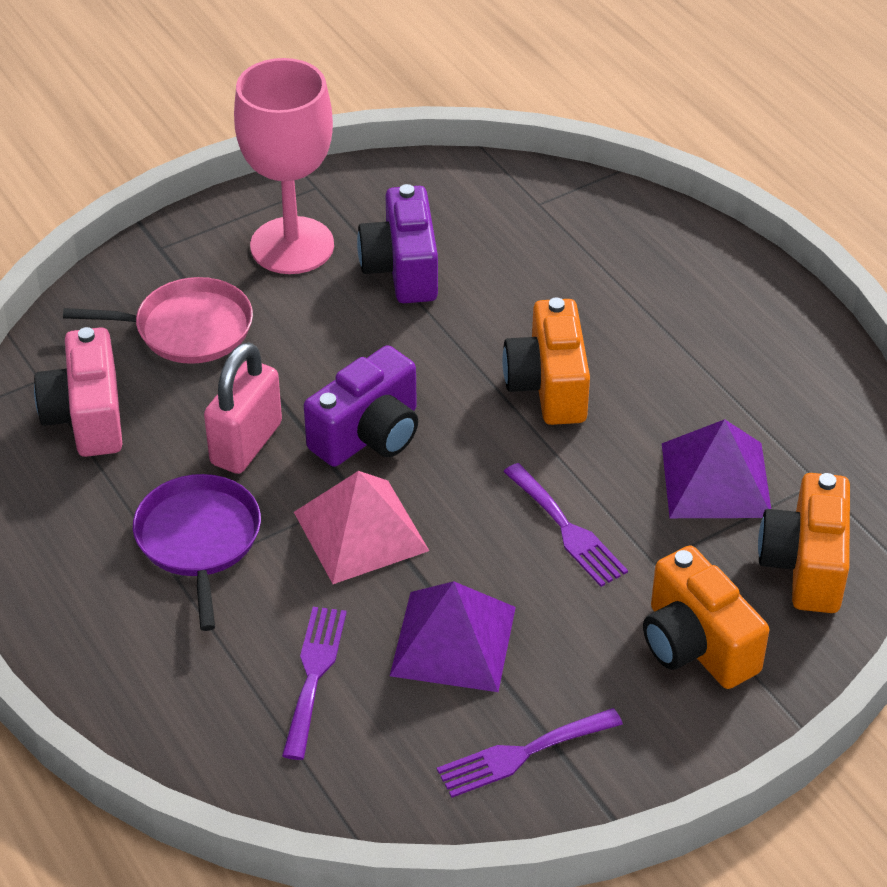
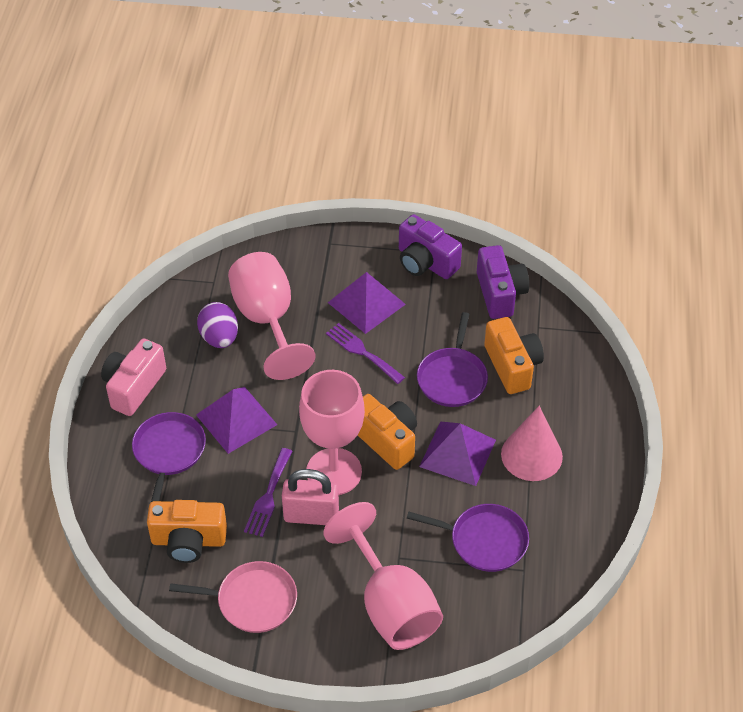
pink cone: none = 0 -> [501,406,563,481] = 1
pink goblet: [234,58,334,274] = 1 -> [228,252,316,380] [299,370,365,495] [323,502,443,650] = 3
pink pyramid: [294,471,429,584] = 1 -> none = 0
purple egg: none = 0 -> [197,302,238,348] = 1
purple fork: [282,607,347,760] [437,708,623,798] [503,463,628,587] = 3 -> [244,448,292,537] [326,323,405,384] = 2
purple pan: [133,474,261,631] = 1 -> [132,412,206,502] [407,504,529,572] [417,312,488,407] = 3
purple pyramid: [390,581,516,692] [662,419,771,518] = 2 -> [196,387,277,454] [328,272,406,334] [419,421,496,486] = 3

